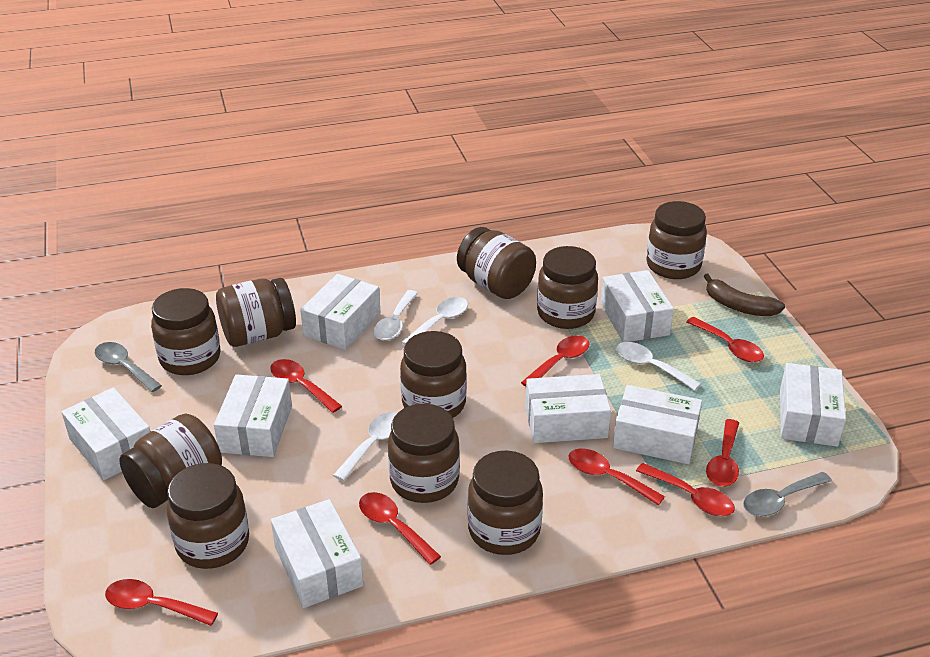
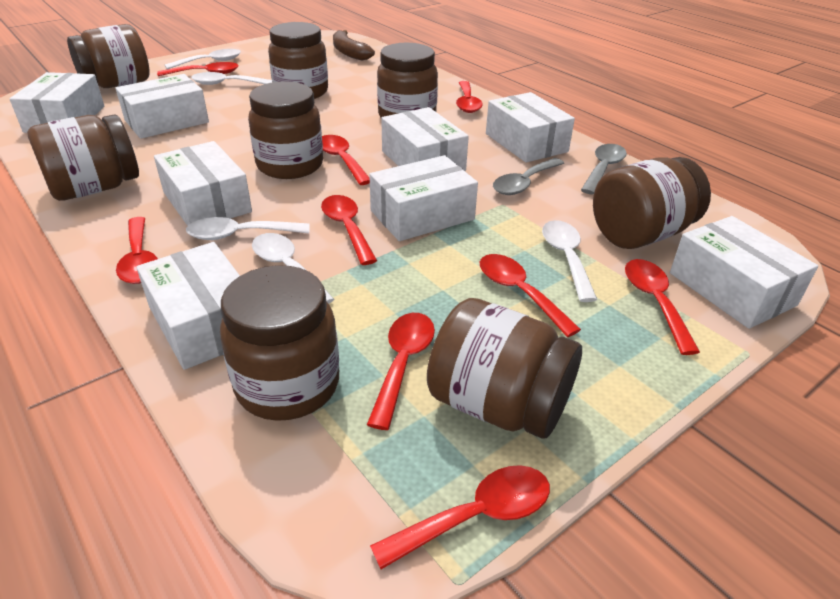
brown jar: [119,413,222,508] [151,288,220,375] [167,463,249,569] [216,278,296,347] [388,404,460,503] [400,331,467,418] [457,227,536,299] [468,451,543,555] [537,246,598,329] [646,201,707,279] = 10 -> [27,114,139,201] [67,24,150,88] [220,265,339,421] [248,82,323,179] [268,22,328,99] [377,43,438,118] [427,298,582,438] [593,157,711,249] = 8
red spoon: [105,579,218,626] [270,359,342,413] [359,492,441,565] [521,335,589,387] [569,449,665,506] [636,463,735,516] [687,317,764,362] [706,419,739,487] = 8 -> [116,217,158,284] [157,62,238,76] [321,195,377,265] [322,135,370,185] [367,313,435,430] [370,465,550,569] [456,81,483,113] [480,254,581,337] [625,259,700,355] = 9
white spoon: [333,412,397,481] [374,290,418,341] [402,297,468,345] [616,342,701,391] = 4 -> [165,49,241,69] [186,217,310,240] [191,72,272,85] [252,233,334,304] [542,220,597,302] = 5

